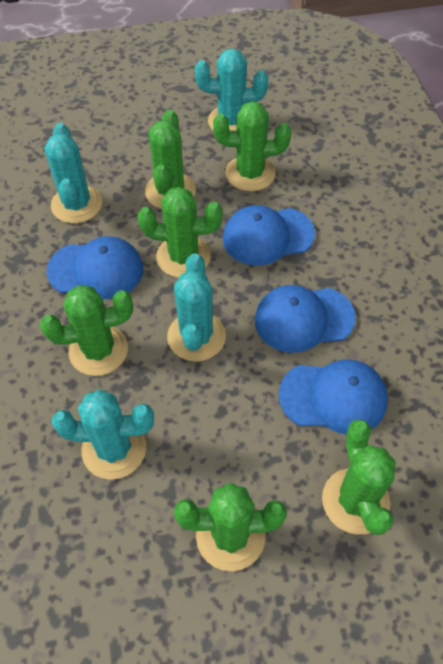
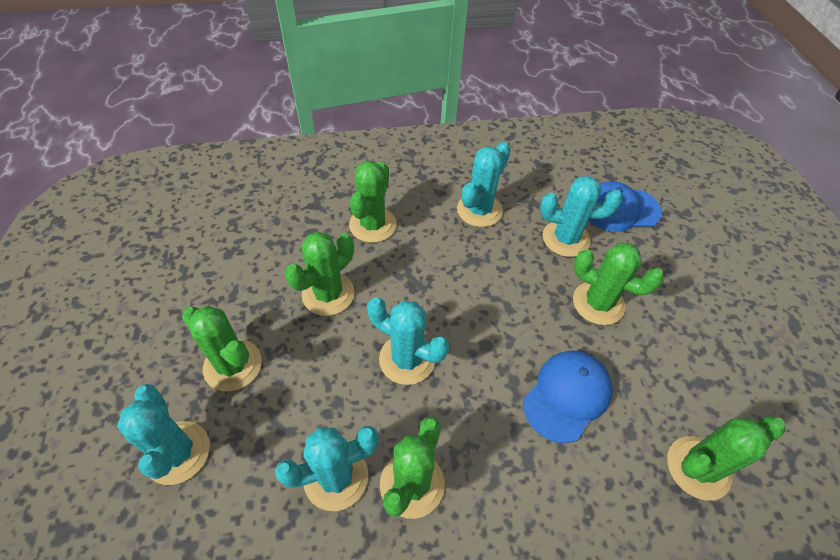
blue cap: [47,236,143,299] [223,205,315,266] [255,285,356,353] [278,359,388,434] = 4 -> [523,351,613,443] [588,181,662,232] = 2
turquoise cactus: [45,123,102,223] [51,389,154,480] [167,253,226,362] [195,49,268,131] = 4 -> [117,384,210,485] [275,426,379,511] [367,297,449,385] [457,142,511,227] [540,176,623,257] = 5

